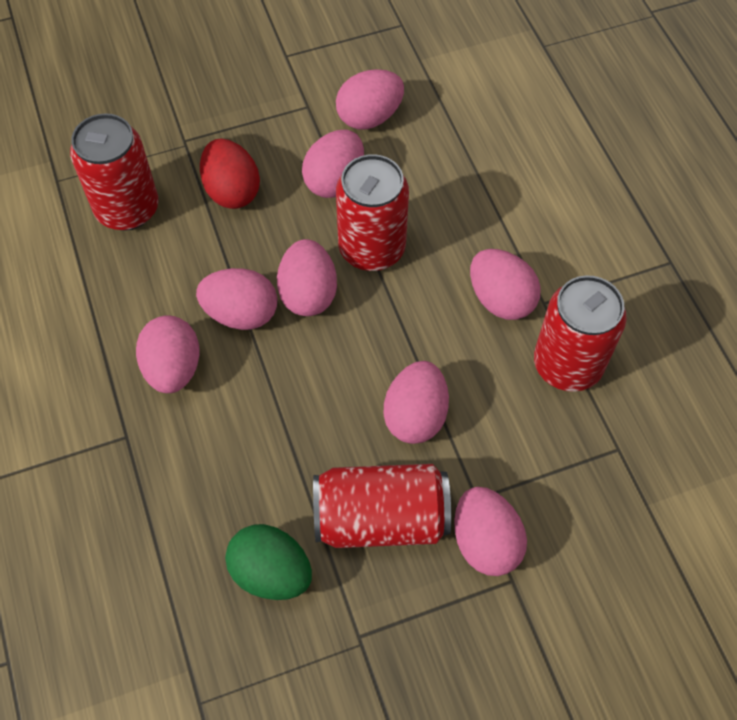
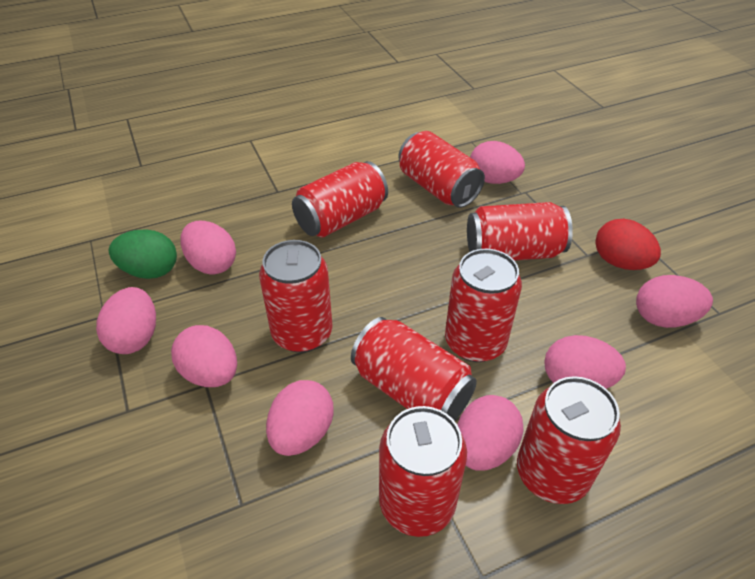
red can: [70,113,159,231] [313,464,451,548] [336,154,409,271] [534,275,627,392] = 4 -> [259,240,333,353] [292,161,388,238] [351,317,477,421] [379,406,467,537] [399,131,485,208] [445,249,522,362] [467,202,573,260] [517,376,621,504] = 8

